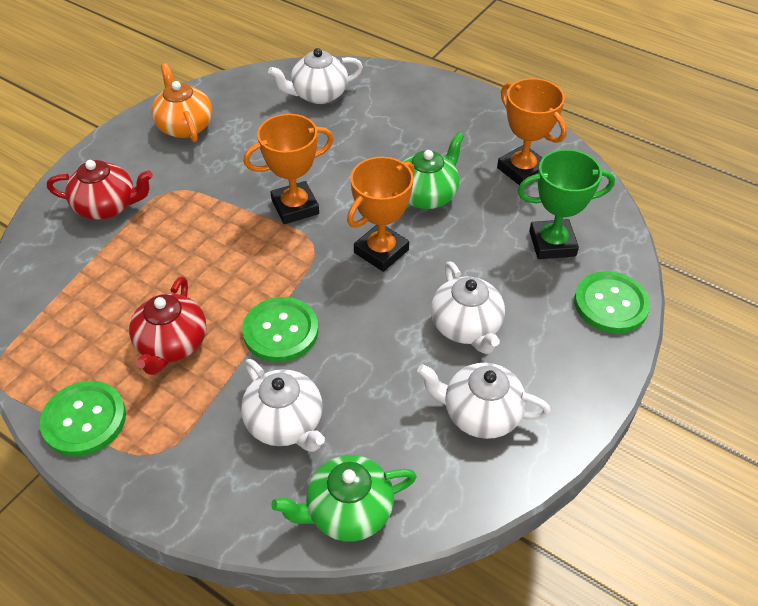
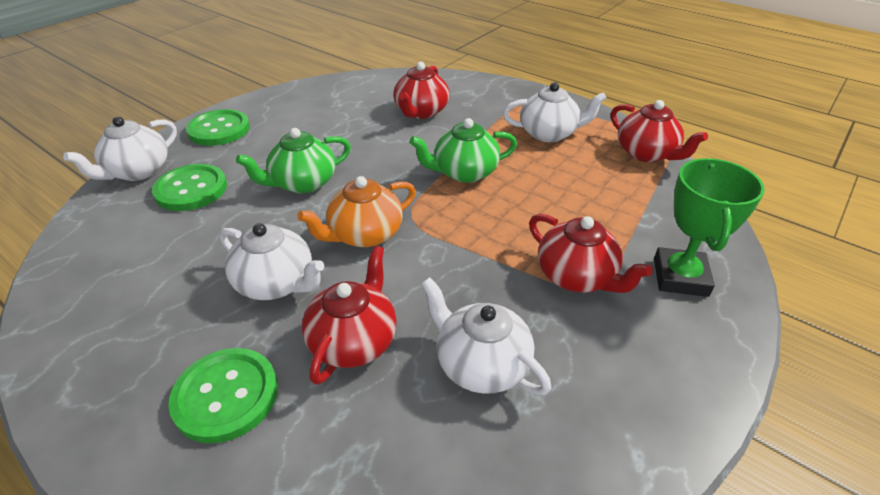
orange trophy: [244,114,334,224] [347,157,415,272] [497,78,567,185] = 3 -> none = 0
red teapot: [47,160,153,220] [129,276,206,375] = 2 -> [302,246,397,385] [393,62,449,119] [529,214,653,293] [611,100,708,162] = 4

